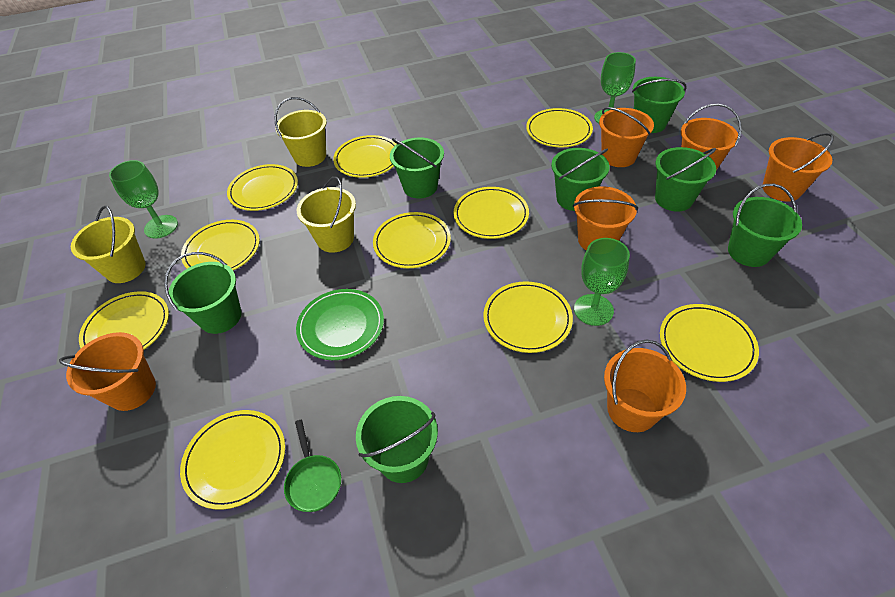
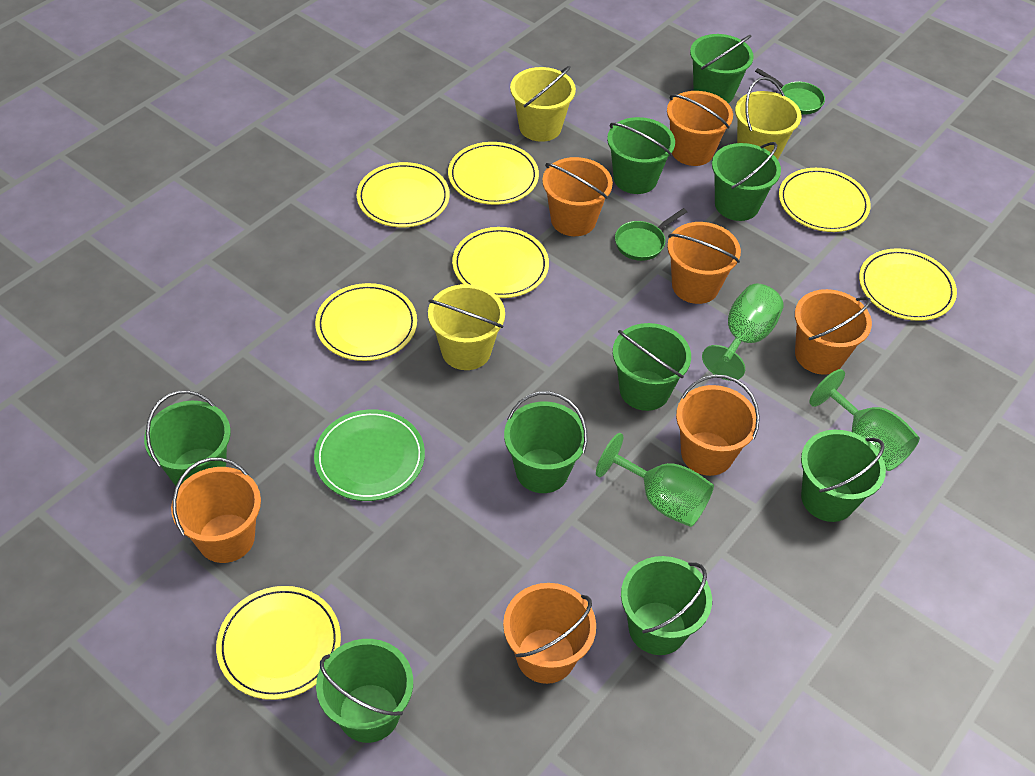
green bucket: [164,252,242,334] [356,396,438,483] [390,138,444,199] [551,148,610,211] [632,77,687,133] [655,147,716,212] [728,184,802,267] = 7 -> [144,390,231,486] [316,639,413,743] [504,391,587,493] [607,117,675,194] [613,323,691,411] [621,556,712,655] [690,34,754,103] [712,142,781,221] [801,430,886,522] = 9
green pan: [284,420,341,512] = 1 -> [615,208,687,261] [755,68,825,114] = 2
orange bucket: [59,332,156,411] [573,186,638,250] [599,107,654,167] [604,340,686,432] [681,104,742,171] [763,133,834,201] = 6 -> [171,457,261,563] [503,583,596,684] [542,157,613,236] [667,91,733,166] [667,222,741,304] [676,375,760,476] [795,289,872,375] = 7
yellow plate: [79,291,169,350] [180,410,285,510] [181,220,260,270] [227,164,298,211] [333,135,397,178] [373,212,451,268] [453,187,529,239] [483,281,573,353] [526,108,593,147] [660,304,759,382] = 10 -> [216,586,341,700] [315,283,417,361] [357,162,450,227] [448,142,539,205] [452,227,549,298] [779,168,871,232] [859,248,957,321] = 7

